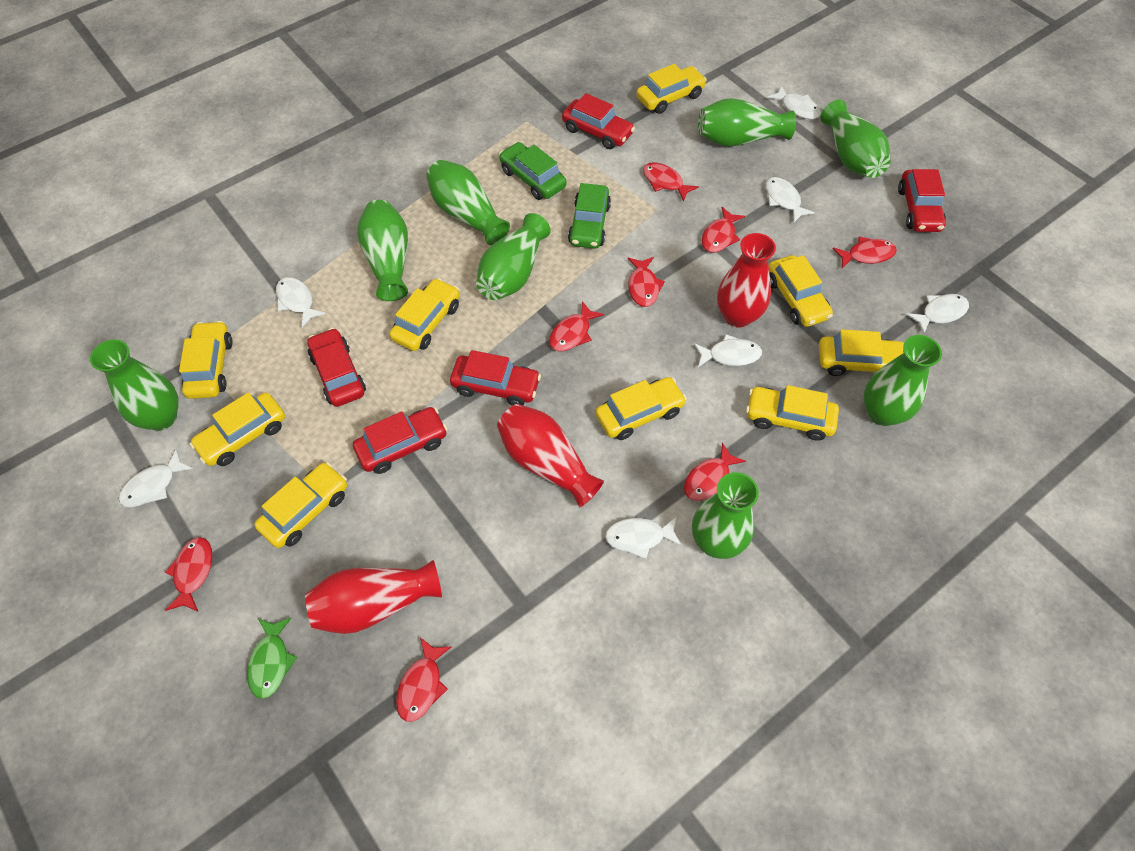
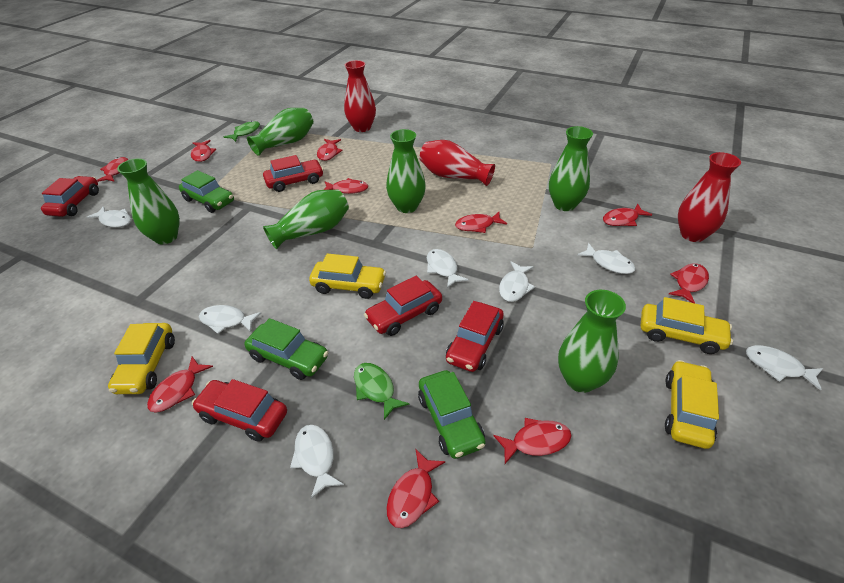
green car: [499,142,566,200] [568,183,611,249] = 2 -> [179,170,234,213] [244,318,329,380] [418,370,486,459] = 3
green fish: [247,618,297,699] = 1 -> [224,121,260,142] [354,363,409,420] = 2
green vase: [90,339,178,430] [357,200,408,301] [426,160,510,245] [476,213,551,300] [692,472,759,559] [698,98,796,147] [821,100,891,178] [864,335,942,426] = 8 -> [117,158,180,244] [247,108,314,156] [263,190,349,249] [386,129,426,213] [549,126,593,211] [558,290,626,393] = 6
red fish: [165,537,212,612] [396,637,452,722] [549,301,604,351] [627,257,665,307] [643,162,699,202] [684,442,746,501] [702,207,745,253] [832,237,897,268] = 8 -> [97,157,128,182] [147,357,213,412] [191,140,216,162] [317,139,343,161] [323,178,368,194] [386,450,445,528] [455,212,507,233] [493,418,571,464] [603,204,652,226] [669,263,709,303] = 10
yellow car: [179,321,232,399] [189,392,285,466] [254,462,347,548] [389,278,459,351] [595,377,687,440] [636,64,707,114] [746,385,839,441] [769,255,833,327] [819,329,904,376] = 9 -> [108,323,175,394] [309,254,386,299] [641,297,733,354] [665,360,719,449] = 4

